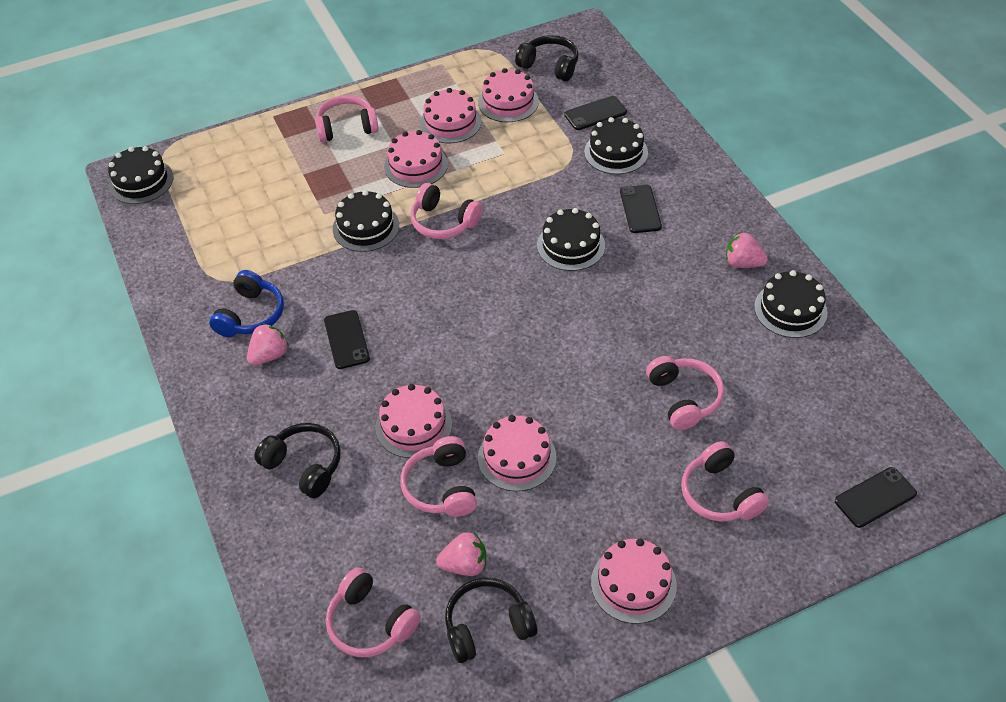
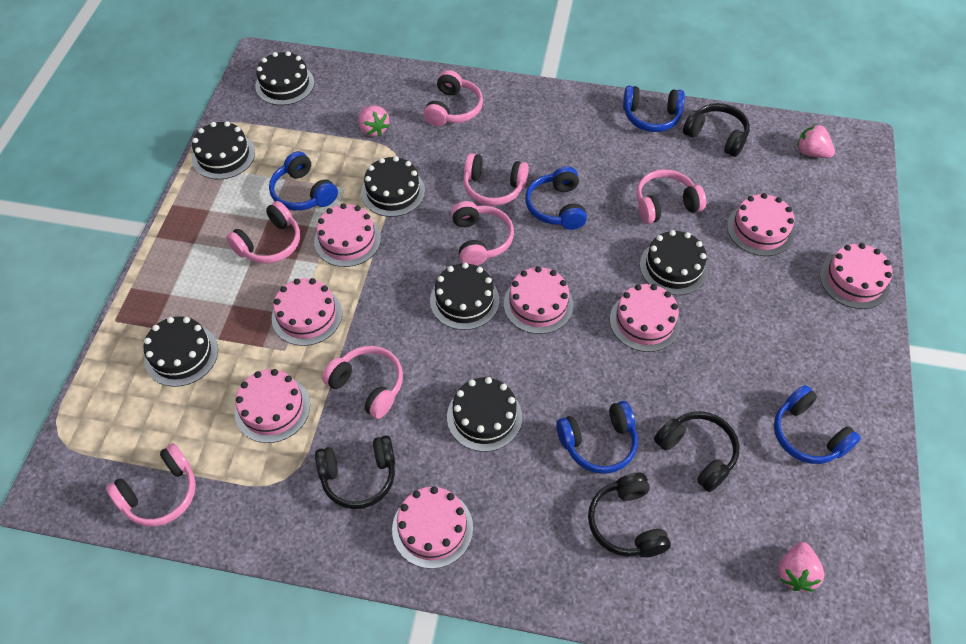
black cake: [108,146,174,204] [333,190,399,252] [537,208,605,271] [584,117,648,174] [754,270,828,338] = 5 -> [143,317,218,387] [192,121,255,179] [255,51,314,105] [361,156,425,217] [430,263,499,330] [447,377,522,452] [640,230,708,295] = 7
black headphones: [254,423,341,498] [445,578,537,663] [515,35,579,81] = 3 -> [315,435,395,509] [588,473,671,557] [654,411,740,492] [683,103,750,157] = 4
black phone: [324,310,370,369] [564,96,627,130] [620,185,662,233] [835,467,917,528] = 4 -> none = 0
blue headphones: [209,270,284,337] = 1 -> [269,151,338,211] [525,166,587,230] [556,401,638,474] [623,86,685,132] [774,385,861,464] = 5
pink cake: [375,384,452,458] [384,130,448,188] [420,88,482,143] [478,68,539,122] [478,415,557,491] [591,539,677,624] = 6 -> [234,369,310,443] [272,278,342,346] [314,203,381,267] [392,486,473,569] [504,266,573,334] [610,284,681,352] [727,193,794,256] [820,243,892,309] = 8
pink headphones: [315,95,379,142] [326,567,421,657] [400,436,477,517] [410,183,482,239] [646,356,724,430] [681,441,769,522] = 6 -> [106,443,196,527] [226,201,300,264] [322,346,403,419] [423,70,483,126] [451,201,514,266] [463,153,529,206] [637,169,706,224] = 7

